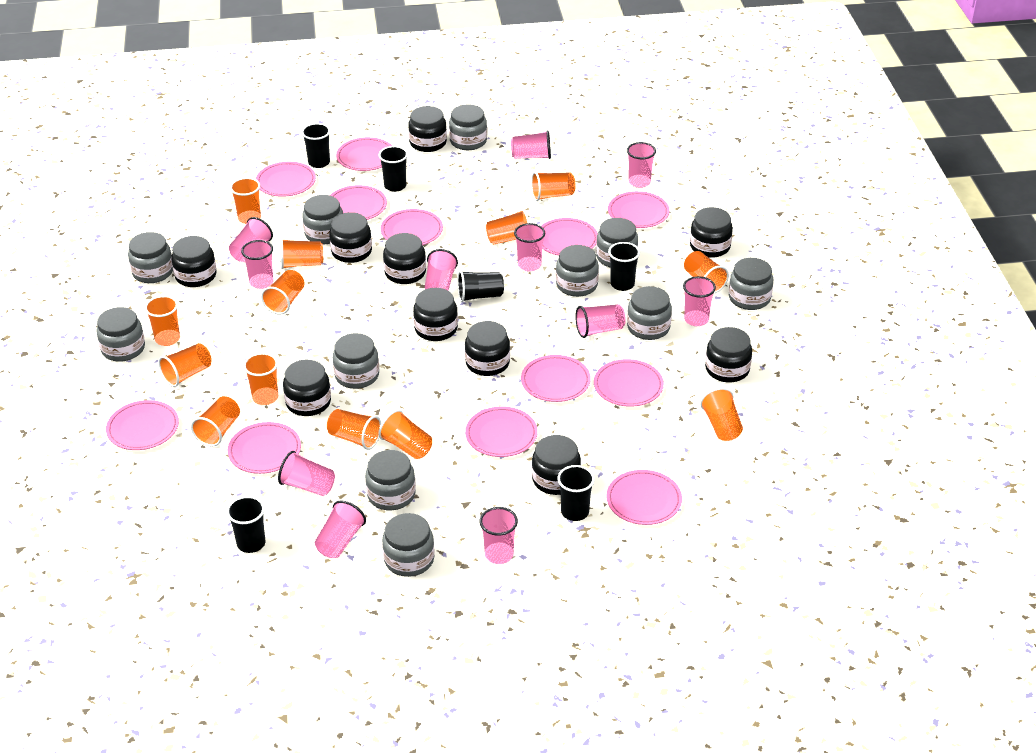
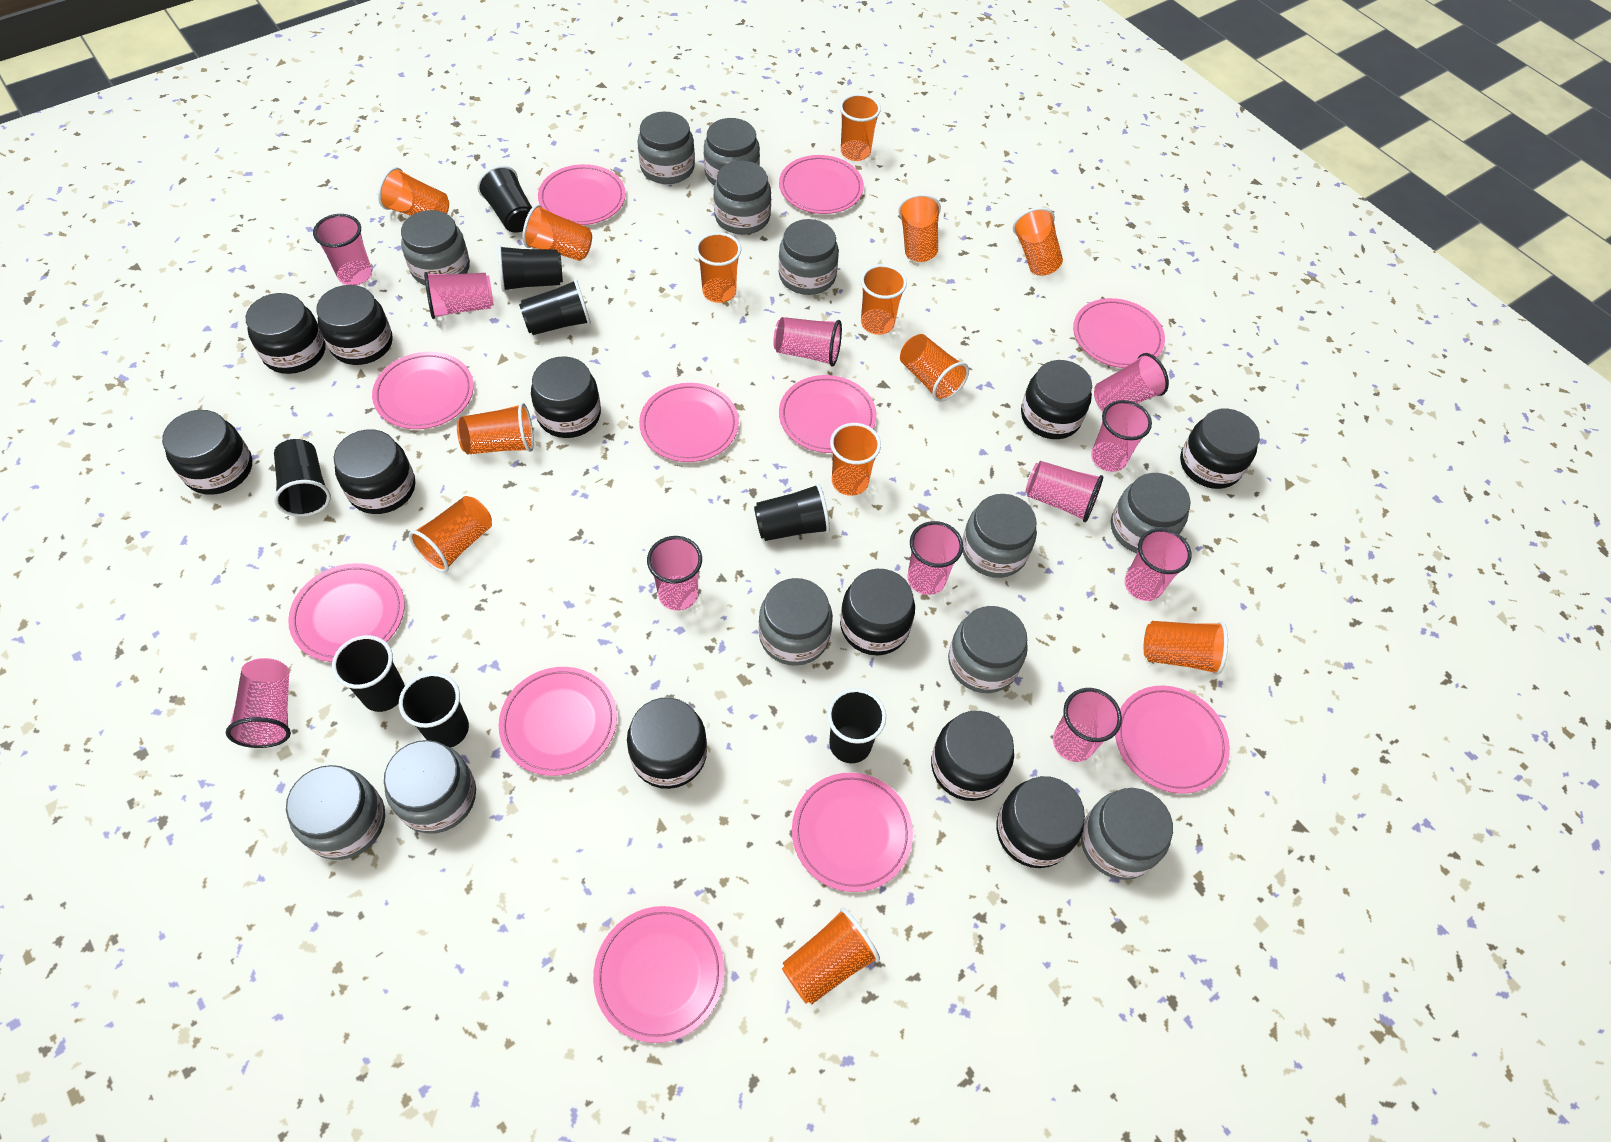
black cup: [226,496,265,553] [302,123,330,168] [379,146,408,192] [457,270,504,302] [557,465,595,521] [608,242,640,291] = 6 -> [274,439,331,517] [332,635,405,712] [399,672,469,748] [477,165,532,233] [498,245,563,292] [519,279,591,335] [754,483,830,541] [827,688,886,763] = 8
black jar: [171,236,216,287] [283,360,331,416] [329,212,372,263] [383,233,426,284] [408,106,447,152] [413,288,458,341] [465,321,510,376] [532,435,581,495] [690,207,733,258] [705,327,752,382] = 10 -> [162,410,252,495] [246,293,326,374] [316,285,393,365] [333,429,415,514] [531,356,601,438] [627,697,707,789] [840,569,915,655] [931,711,1014,801] [997,776,1085,868] [1021,360,1092,439] [1180,408,1260,489] = 11
grey jar: [97,307,145,362] [128,232,173,283] [302,195,343,244] [333,333,379,389] [365,450,416,510] [382,513,435,577] [449,104,487,150] [556,245,599,297] [596,218,638,268] [627,286,672,340] [729,258,773,310] = 11 -> [286,765,385,860] [384,740,476,834] [401,210,470,286] [637,112,695,184] [704,118,760,186] [713,161,771,235] [759,578,833,666] [778,219,839,295] [948,606,1028,693] [962,494,1037,578] [1081,788,1173,880] [1111,473,1191,553] = 12
pink plate: [106,400,179,450] [228,422,301,474] [256,162,316,197] [330,185,387,220] [336,137,392,171] [381,209,443,245] [465,406,538,457] [521,355,591,402] [541,218,598,255] [594,359,664,407] [606,470,682,525] [608,191,669,228] = 12 -> [288,563,405,662] [372,352,474,429] [499,667,617,776] [538,164,626,225] [593,906,725,1043] [639,383,739,462] [779,155,864,214] [779,375,877,453] [792,772,913,892] [1073,298,1165,368] [1115,686,1230,794] = 11

